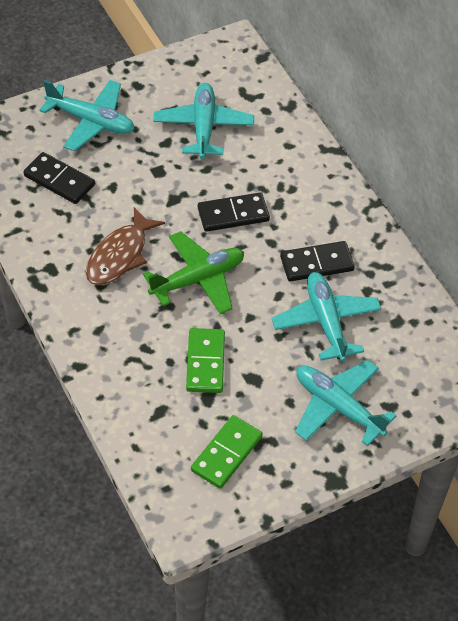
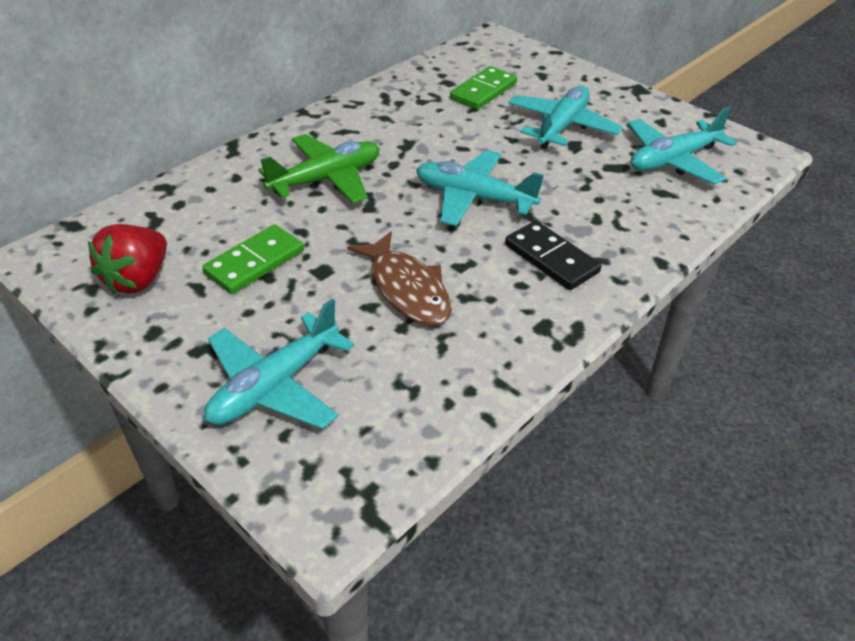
black domino: [23,152,95,204] [198,192,270,232] [280,241,355,282] = 3 -> [505,221,602,290] = 1
red strawberry: none = 0 -> [88,224,167,294] = 1

